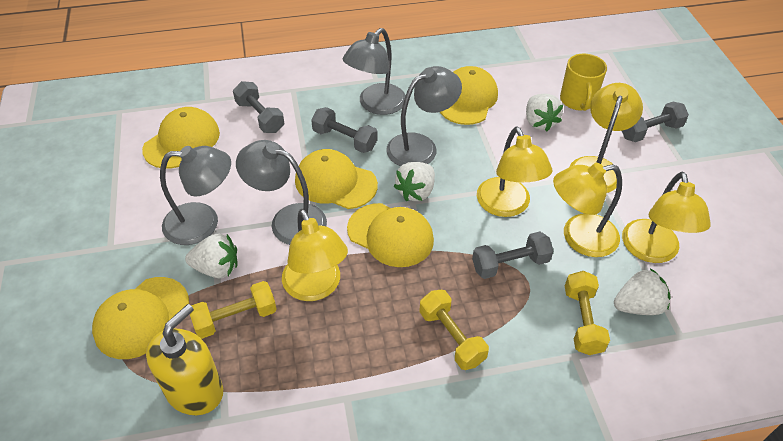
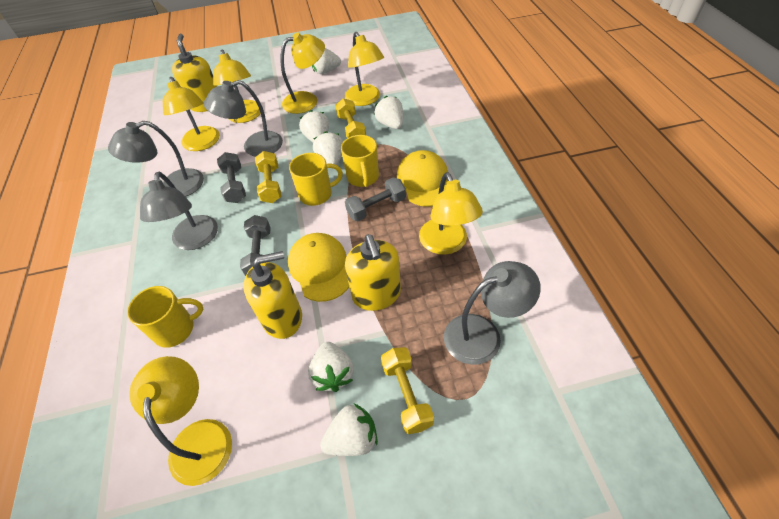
grey dumbbell: [233,81,284,133] [311,107,378,153] [472,232,553,279] [622,102,689,142] = 4 -> [217,152,246,203] [240,215,271,276] [345,177,406,221] = 3
white strawberry: [185,234,238,278] [394,162,435,201] [526,94,563,132] [614,268,671,315] = 4 -> [299,110,329,143] [308,342,354,392] [312,48,341,74] [313,131,343,165] [320,403,378,456] [374,96,403,129] = 6
yellow cap: [92,277,189,359] [142,107,220,169] [295,149,378,209] [347,203,434,267] [440,66,498,125] = 5 -> [288,233,349,302] [397,150,448,207] = 2
yellow lamp: [282,209,348,301] [477,126,553,217] [553,163,622,257] [569,83,643,193] [622,172,711,263] = 5 -> [129,356,232,486] [163,77,220,151] [213,49,261,123] [281,32,325,114] [345,32,384,106] [419,172,483,255] = 6
yellow mug: [560,54,607,111] = 1 -> [127,286,203,348] [289,153,343,206] [341,135,379,187] = 3
yellow soap dispenser: [146,304,223,415] = 1 -> [172,34,218,112] [243,251,302,339] [345,234,401,311] = 3

